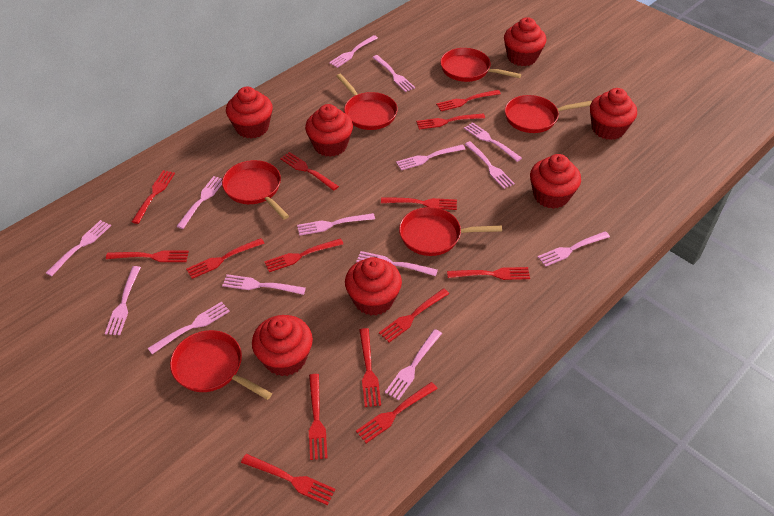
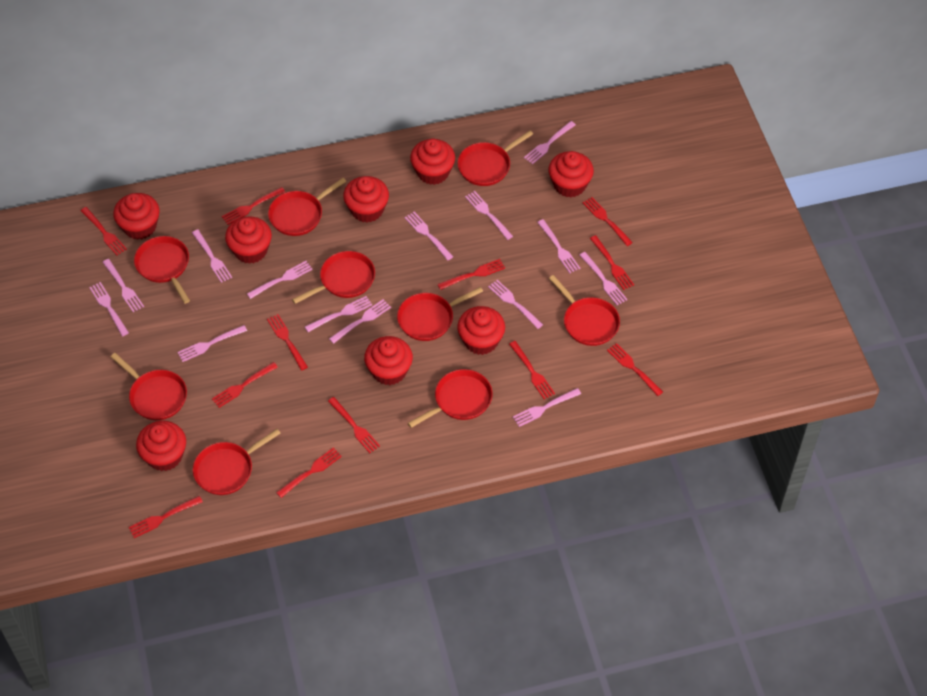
red cupcake: [226,87,273,139] [252,315,313,376] [305,104,353,157] [345,257,402,315] [504,17,546,66] [530,154,581,209] [590,88,637,140] = 7 -> [113,193,160,240] [136,421,186,471] [225,216,272,264] [343,176,389,223] [364,336,413,385] [410,139,455,185] [457,306,505,355] [549,151,594,197] = 8
red fork: [106,250,189,262] [132,170,175,224] [186,238,265,279] [241,454,336,505] [264,238,343,272] [280,152,339,191] [309,374,328,460] [356,382,438,443] [359,328,381,407] [379,288,449,343] [381,197,457,210] [416,113,485,129] [436,90,501,111] [447,267,530,280] = 14 -> [81,207,127,255] [128,496,203,538] [212,362,278,408] [222,187,285,225] [267,314,308,371] [276,448,342,498] [328,397,380,453] [437,259,505,290] [509,341,555,399] [583,197,633,246] [590,235,634,290] [607,343,663,396] = 12
red pan: [170,330,272,400] [222,160,289,220] [336,74,398,130] [399,207,502,256] [440,48,521,82] [505,95,592,133] = 6 -> [111,353,187,420] [134,236,190,304] [193,429,281,495] [268,178,347,236] [292,251,375,304] [397,287,483,341] [408,369,493,428] [457,131,533,186] [549,275,620,346] = 9

